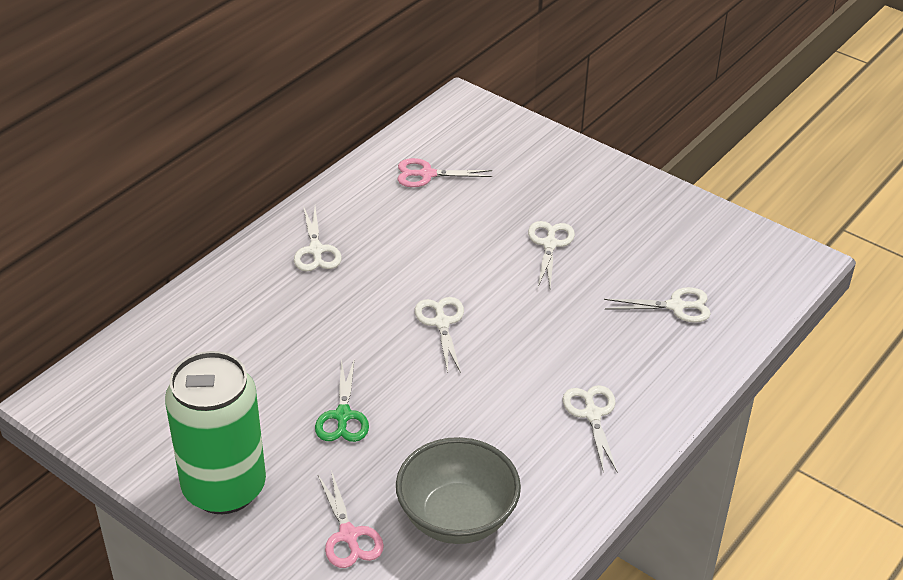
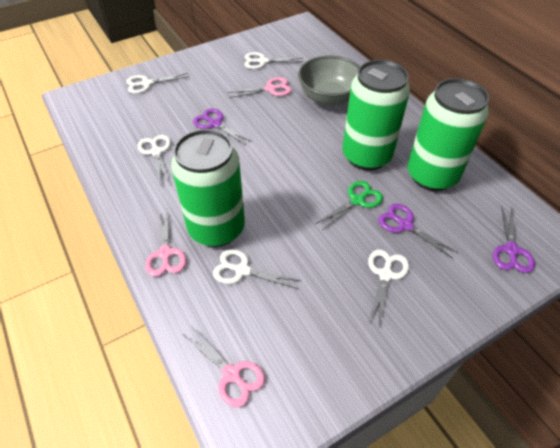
green can: [165,351,266,514] = 1 -> [171,129,245,247] [342,60,410,171] [408,78,489,191] = 3
pink scissors: [318,470,384,568] [397,158,493,187] = 2 -> [145,209,186,276] [183,327,265,407] [228,77,292,98] = 3
purple scissors: none = 0 -> [193,108,252,145] [378,204,458,259] [493,205,535,273] = 3

